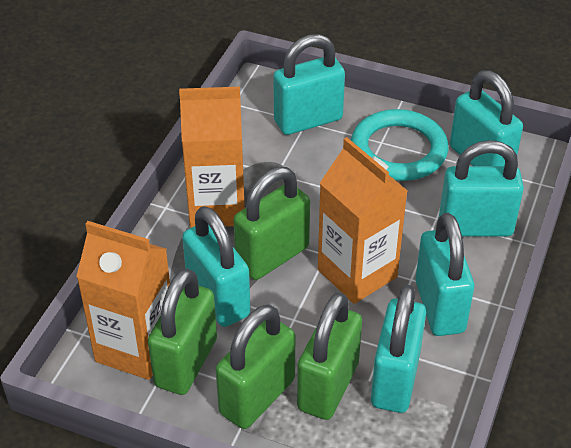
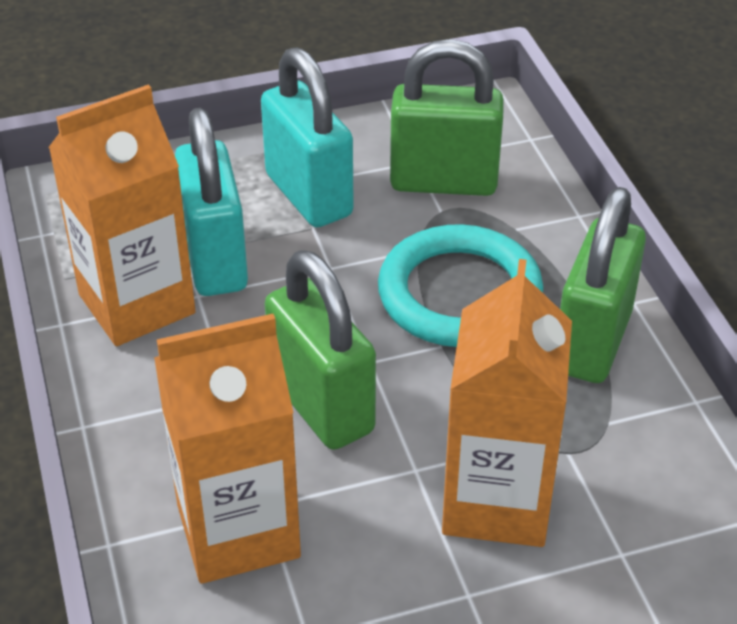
green padlock: [148,268,217,395] [216,305,295,429] [234,167,310,280] [297,292,362,420] = 4 -> [265,250,376,450] [390,39,504,196] [560,187,646,383] = 3
turquoise padlock: [182,206,251,327] [273,34,345,135] [371,285,426,413] [415,213,474,336] [439,140,524,237] [450,70,523,166] = 6 -> [175,108,248,296] [261,47,354,227] = 2

